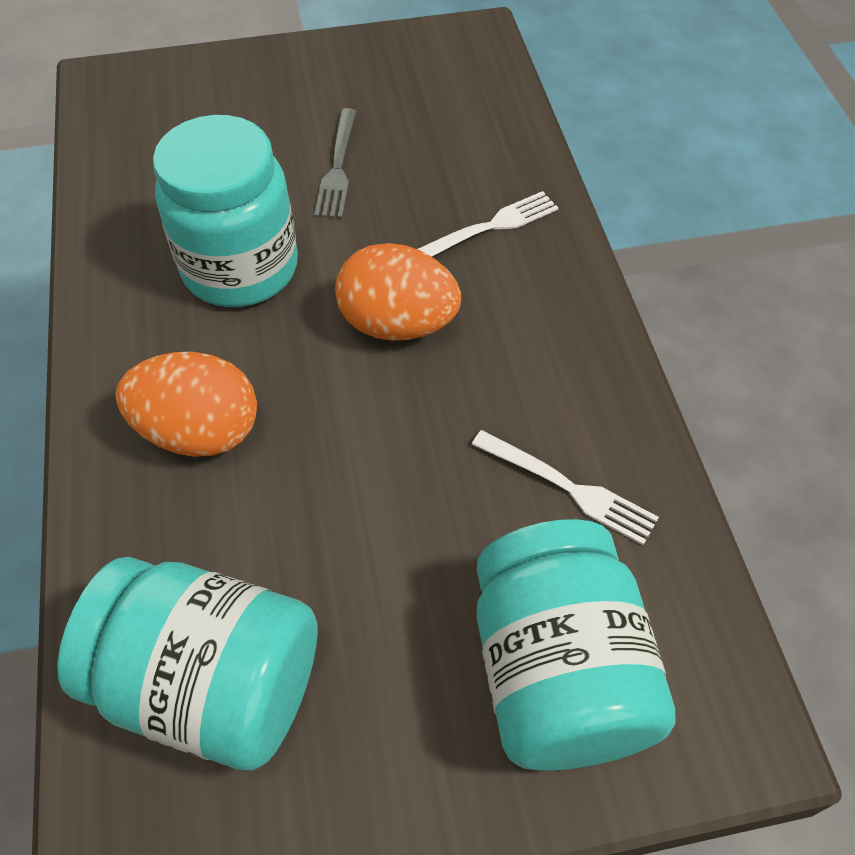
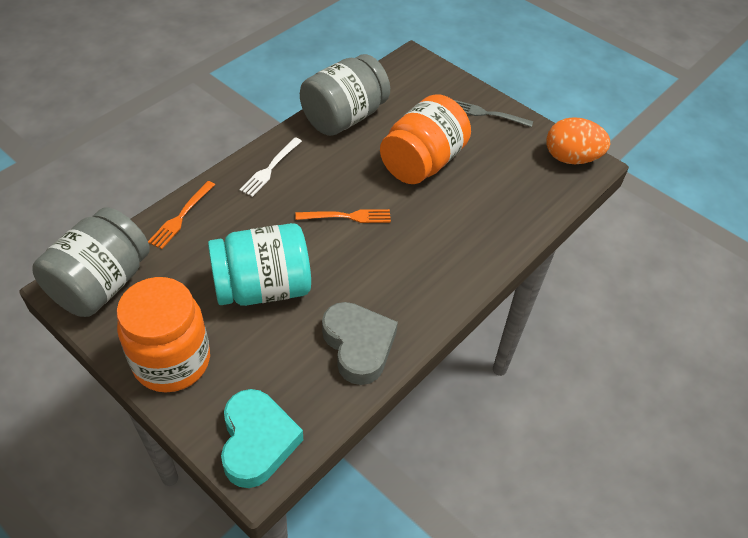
grey heart: none = 0 -> [322,302,398,385] = 1
grey jar: none = 0 -> [33,207,150,317] [300,54,390,136] = 2
orange egg: [116,352,257,457] [335,243,461,341] = 2 -> [546,117,610,164] = 1
orange fork: none = 0 -> [148,181,215,249] [295,209,391,223] = 2
orange jar: none = 0 -> [117,277,210,392] [380,94,471,184] = 2
turquoise heart: none = 0 -> [221,389,303,488] = 1
turquoise jar: [57,557,318,770] [153,115,298,307] [477,519,676,770] = 3 -> [208,223,311,306] = 1
white fork: [418,191,558,257] [472,430,659,545] = 2 -> [239,137,302,197] = 1

